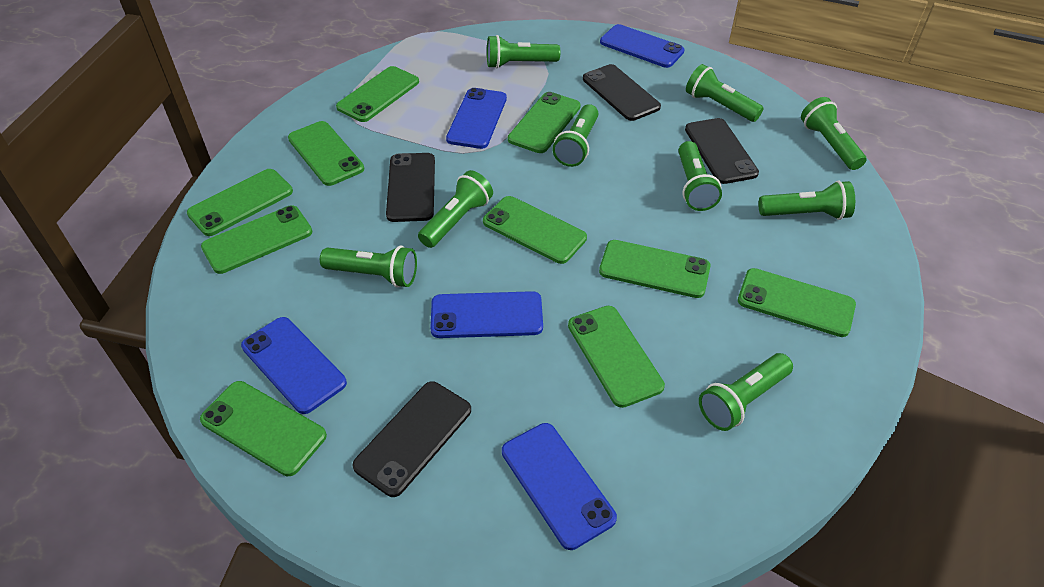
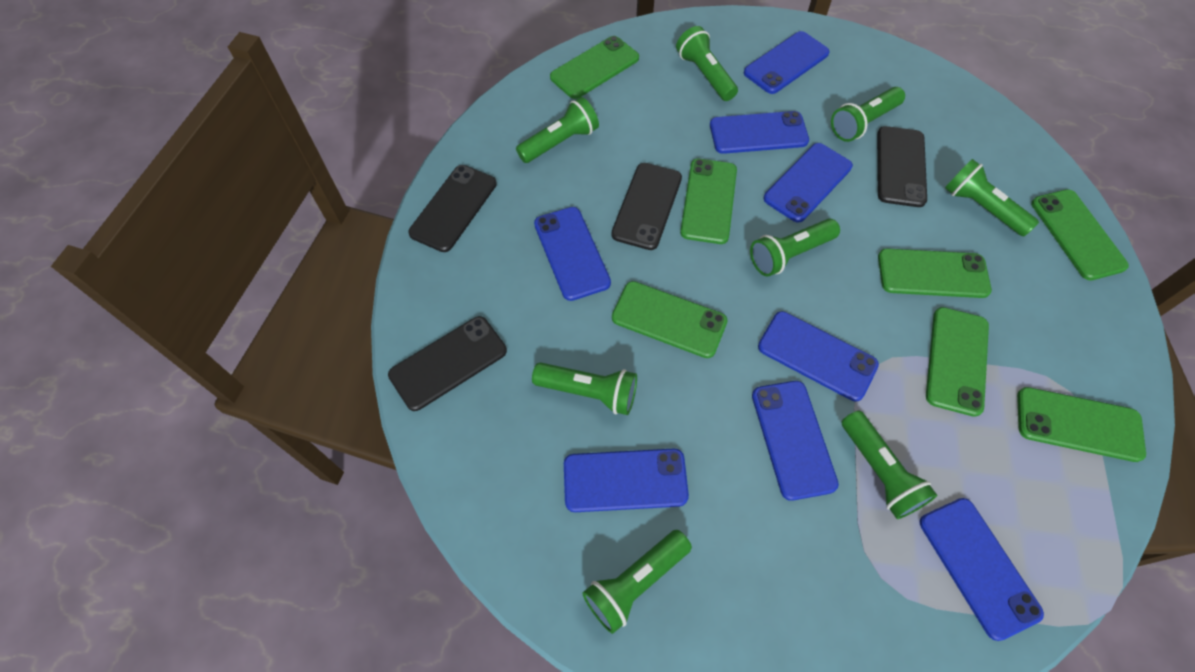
blue phone: [241,317,347,414] [430,291,543,338] [446,88,507,149] [502,423,617,550] [600,24,685,68] = 5 -> [534,207,611,301] [564,448,689,512] [710,111,809,154] [744,31,829,94] [752,381,839,501] [758,311,879,401] [764,143,853,223] [920,498,1044,641] = 8
green flashlight: [320,246,417,288] [418,170,493,248] [487,35,560,69] [552,104,599,167] [678,141,722,211] [686,64,764,122] [699,353,793,431] [759,180,855,220] [801,97,867,170] = 9 -> [516,97,599,163] [532,363,637,415] [582,530,692,634] [676,26,738,101] [750,219,840,277] [831,87,905,142] [842,411,937,519] [945,159,1039,236] = 8
green phone: [187,169,293,236] [200,381,327,476] [201,206,312,274] [288,121,364,186] [336,66,419,122] [483,196,587,264] [508,92,581,153] [568,306,665,408] [599,240,710,298] [738,268,856,337] = 10 -> [550,36,639,99] [612,281,728,358] [680,159,737,244] [878,248,992,298] [926,307,989,417] [1017,387,1146,462] [1031,189,1129,280] = 7

